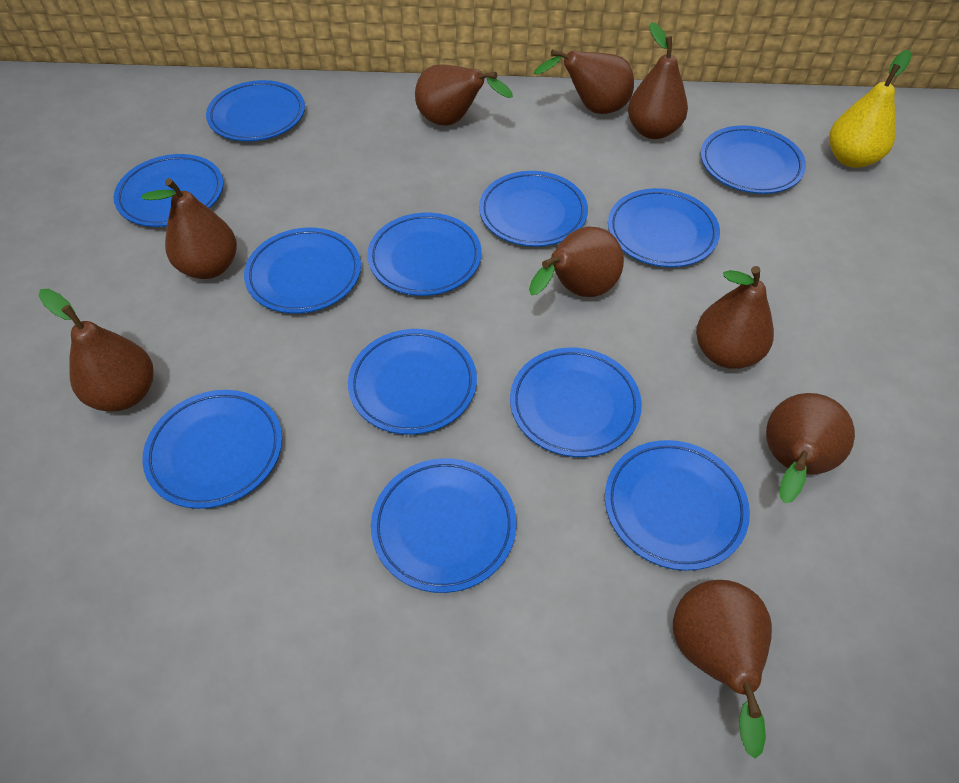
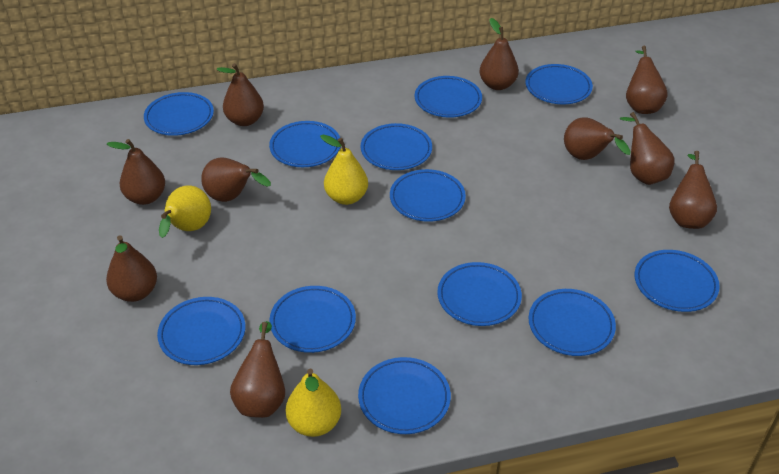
brown pear: [39,289,154,412] [142,178,237,279] [415,64,513,126] [529,227,624,297] [534,50,634,114] [628,22,688,139] [673,580,772,759] [696,266,774,369] [766,393,855,503] = 9 -> [106,235,157,302] [107,139,165,205] [201,158,271,202] [216,63,264,126] [230,321,285,418] [480,18,519,90] [564,117,631,160] [620,112,674,185] [626,46,668,114] [669,151,717,229] = 10
yellow pear: [829,50,912,168] = 1 -> [159,185,211,238] [286,369,341,437] [320,135,368,205] = 3

